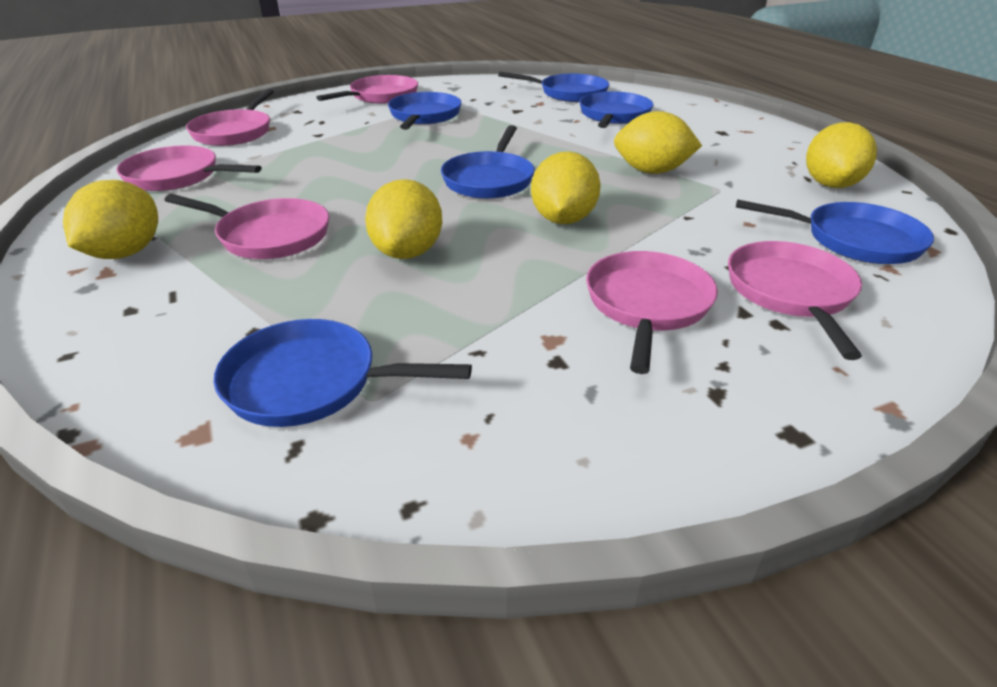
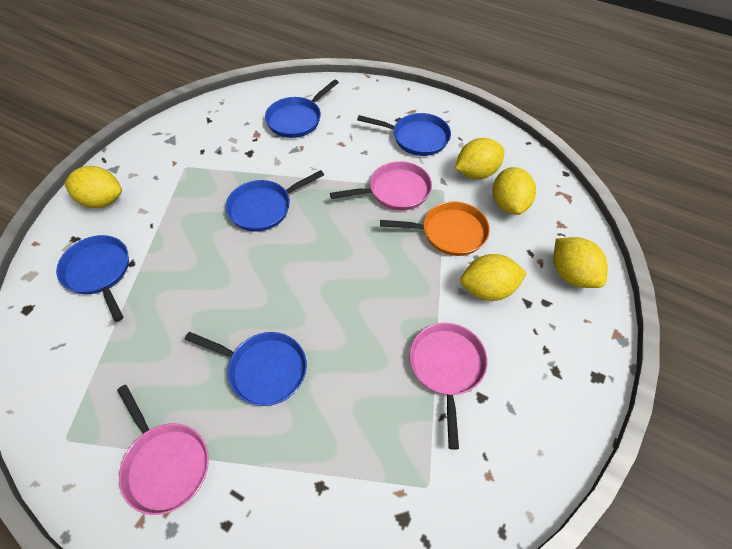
blue pan: [214,319,472,427] [388,92,462,130] [441,125,535,199] [498,72,609,102] [579,91,653,128] [736,200,934,264] = 6 -> [56,235,129,322] [185,332,307,406] [226,170,324,232] [265,79,339,138] [357,113,451,156] = 5
orange pan: none = 0 -> [380,201,490,256] = 1
pink pan: [117,145,262,191] [165,194,329,259] [186,89,274,146] [316,75,418,104] [586,251,718,374] [728,241,862,360] = 6 -> [117,385,209,515] [330,161,432,210] [410,323,488,450] = 3

